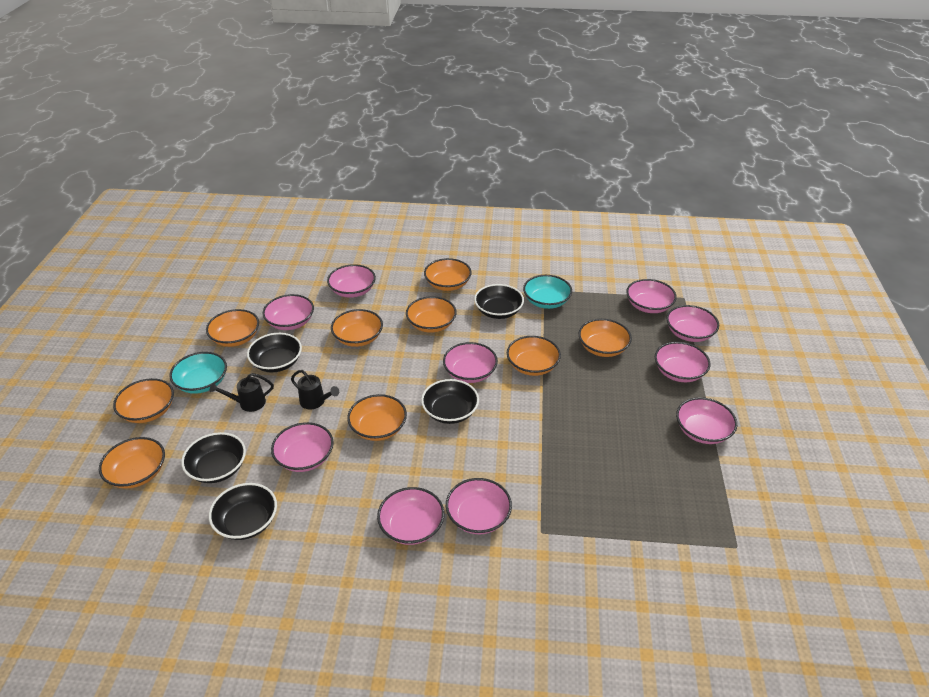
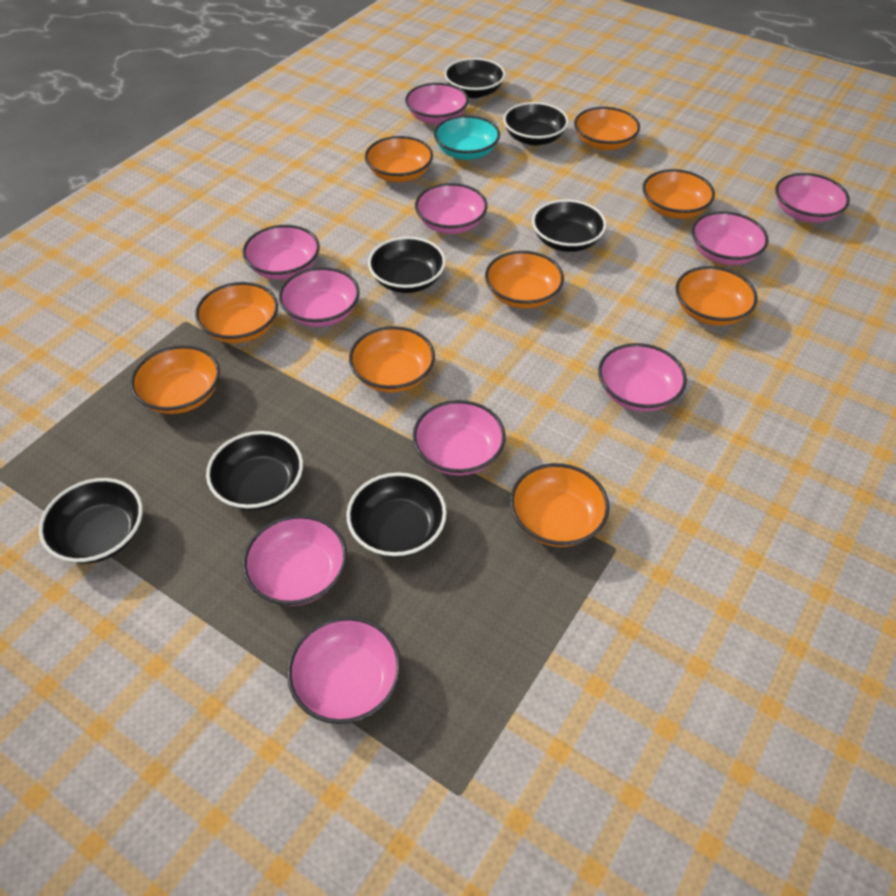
black bowl: [181,432,246,483] [209,483,277,540] [247,333,302,372] [421,379,479,424] [474,284,524,319] = 5 -> [39,478,143,564] [206,431,303,510] [347,472,447,558] [368,237,446,293] [444,58,505,98] [503,102,569,146] [532,199,607,252] = 7
black watering can: [210,373,274,412] [291,370,339,410] = 2 -> none = 0
turquoise bowl: [169,352,227,394] [523,275,572,309] = 2 -> [434,115,500,160] = 1

